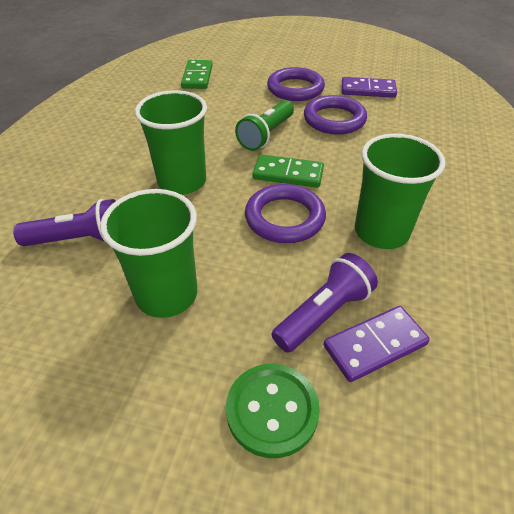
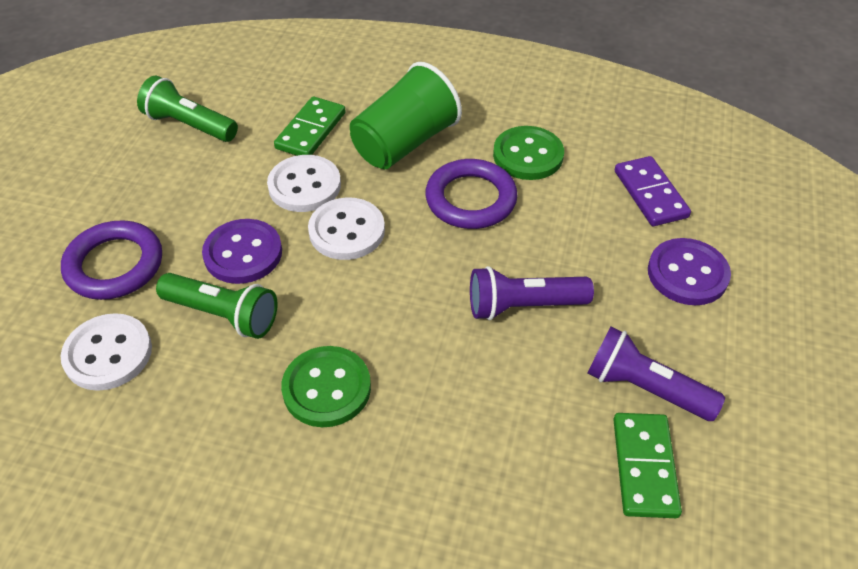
green button: [226,364,320,458] = 1 -> [281,346,371,427] [493,126,564,180] = 2
green cup: [100,189,197,318] [135,90,207,195] [355,134,445,249] = 3 -> [350,62,462,169] = 1
green flashlight: [235,100,294,151] = 1 -> [137,76,238,142] [156,273,278,339] = 2
purple button: none = 0 -> [202,219,282,284] [648,238,731,305] = 2
purple domino: [324,306,430,382] [342,77,397,98] = 2 -> [615,156,691,226] = 1
purple ring: [245,184,326,243] [267,67,325,101] [304,95,367,135] = 3 -> [61,220,162,300] [425,159,517,229] = 2
white button: none = 0 -> [61,313,152,391] [267,155,341,212] [308,197,385,260] = 3

